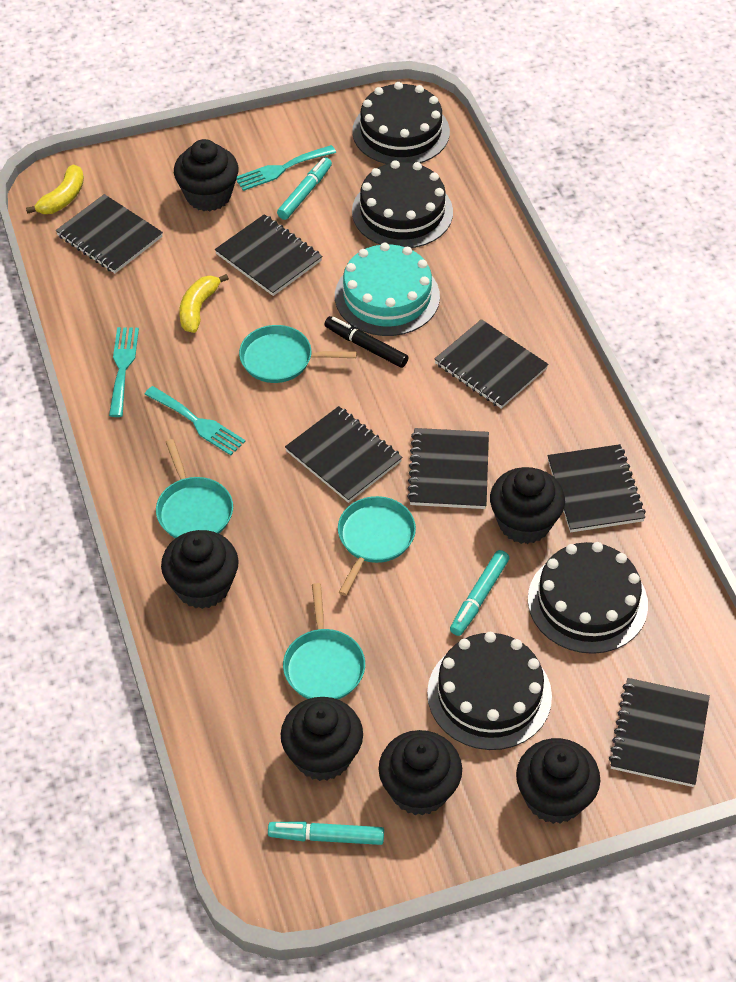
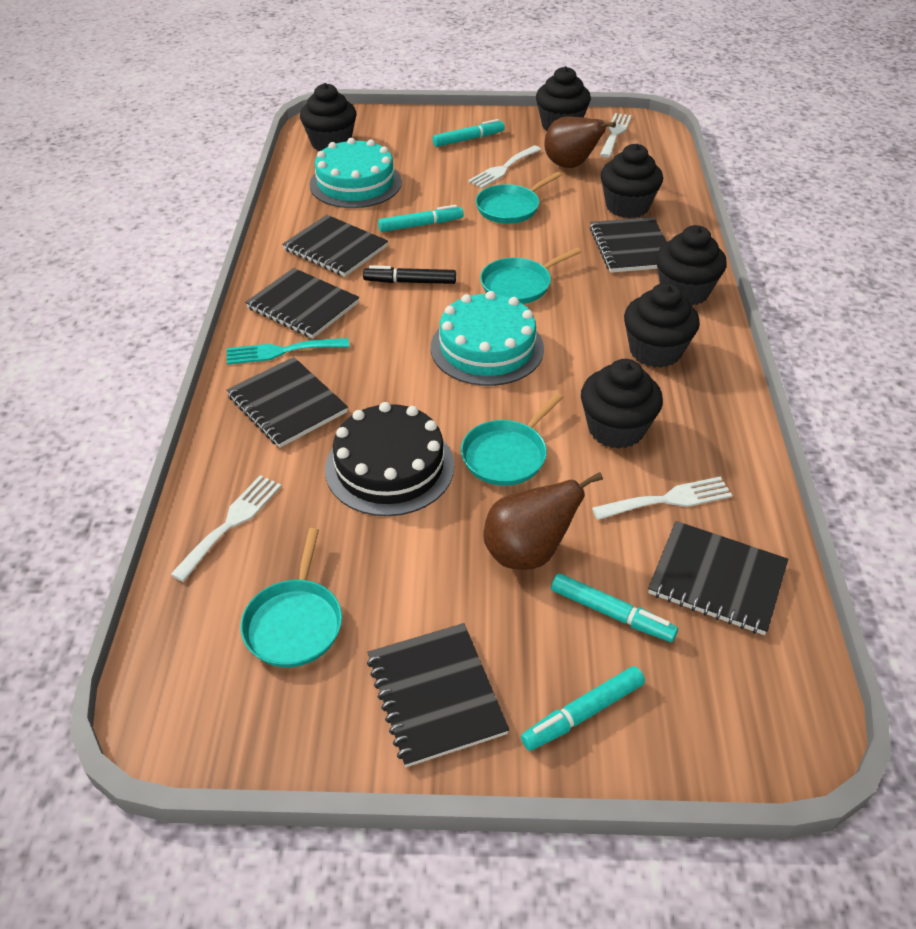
black cake: [352,82,450,164] [352,160,453,248] [427,632,552,750] [528,542,648,654] = 4 -> [325,402,454,516] = 1
black notebook: [56,194,163,273] [215,214,322,296] [285,406,403,503] [407,428,489,509] [435,319,548,409] [547,444,646,532] [609,678,710,787] = 7 -> [226,357,348,448] [245,268,359,339] [282,215,388,277] [367,623,509,767] [590,217,667,273] [648,521,788,635] = 6
brown pear: none = 0 -> [484,472,603,570] [544,116,616,168] = 2
turquoise cake: [335,243,440,336] = 1 -> [309,138,402,208] [431,291,544,386] = 2
turquoise fork: [109,327,139,417] [144,386,246,455] [236,145,336,191] = 3 -> [227,338,349,365] = 1
turquoise marker: [268,821,384,845] [277,157,332,220] [450,550,509,636] = 3 -> [378,205,463,232] [433,119,505,147] [521,666,645,751] [551,573,678,642] = 4
white fork: none = 0 -> [170,475,282,582] [468,146,541,188] [592,477,732,520] [600,113,632,158] = 4
yellow banana: [26,165,84,214] [179,274,229,333] = 2 -> none = 0

